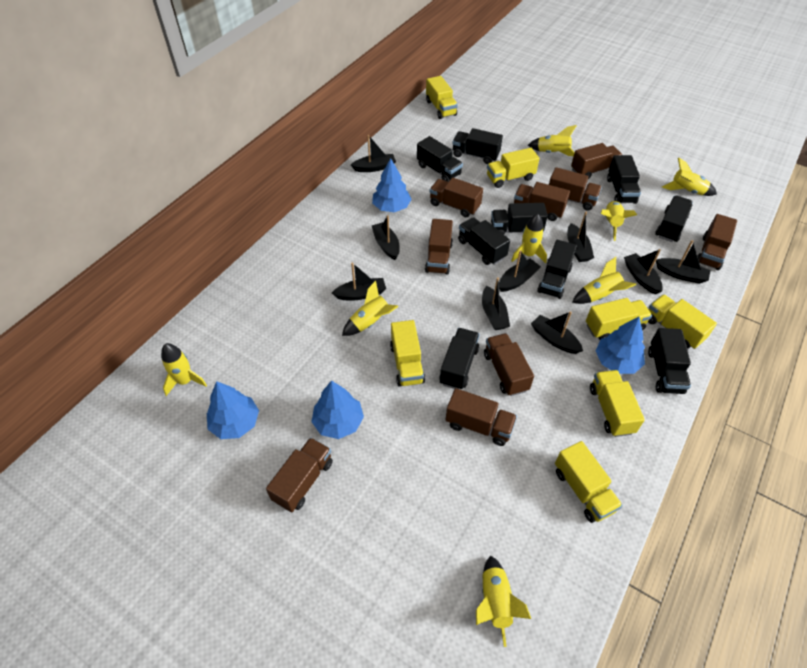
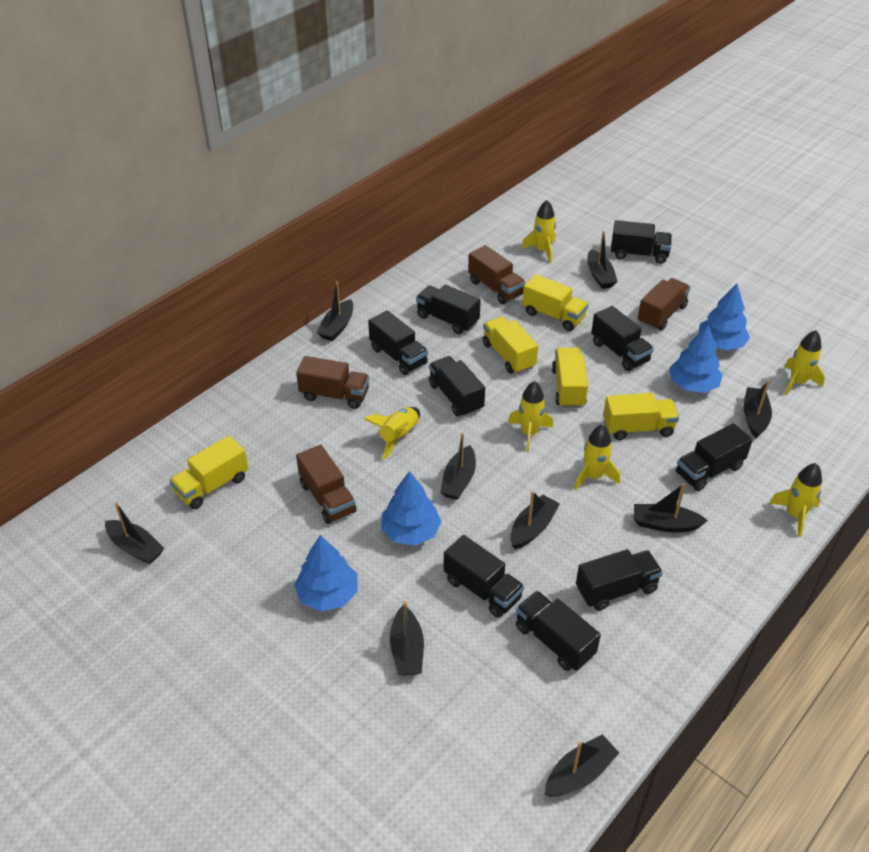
brown truck: [266,437,333,512] [425,219,453,275] [430,177,483,217] [446,388,517,446] [484,333,534,396] [514,182,570,221] [549,167,602,211] [571,143,622,179] [697,214,737,270] = 9 -> [296,356,369,409] [296,444,357,524] [468,245,525,304] [638,278,691,331] = 4
yellow rocket: [161,343,207,396] [342,281,399,336] [476,556,531,647] [511,214,547,263] [528,125,577,156] [572,257,636,304] [601,201,637,241] [662,158,717,196] = 8 -> [364,407,420,460] [508,381,553,452] [521,200,556,263] [574,424,620,490] [769,463,822,537] [784,330,825,395] = 6
yellow truck: [390,320,425,387] [426,76,458,119] [487,148,540,188] [555,441,623,523] [586,298,652,340] [590,370,645,437] [648,294,717,349] = 7 -> [169,436,248,509] [482,316,538,374] [522,274,588,331] [552,348,588,408] [603,393,679,440] = 5

